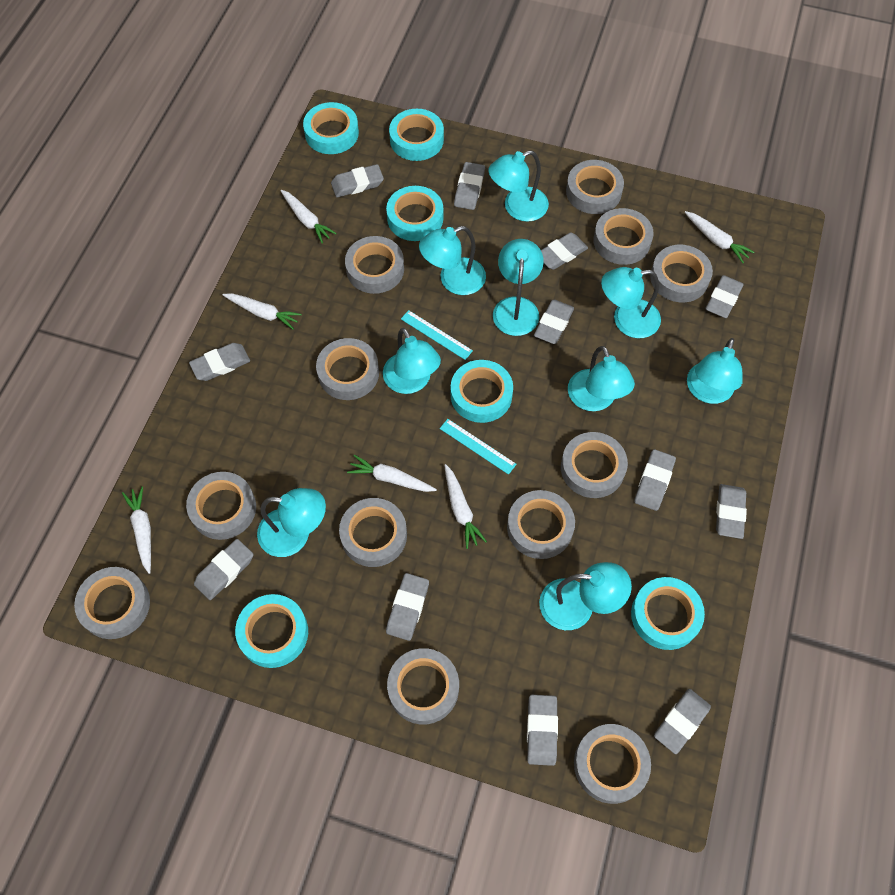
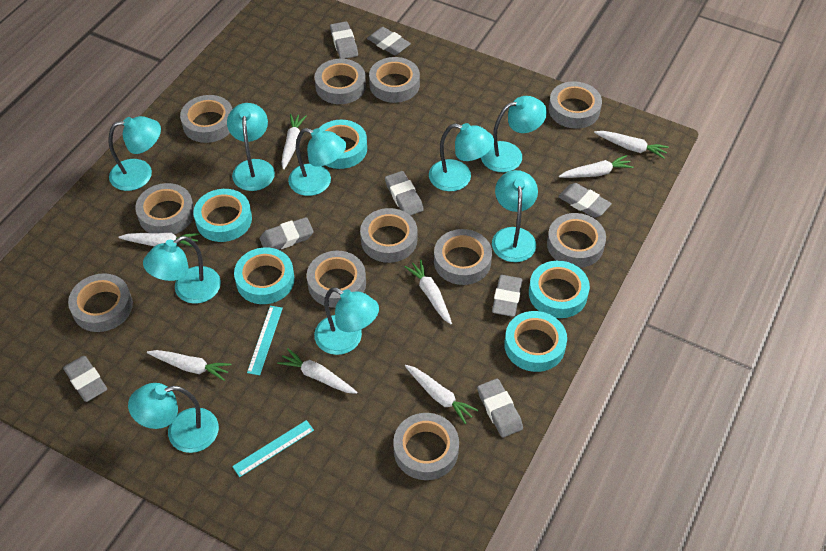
grey eraser: [189,343,250,381] [194,539,253,600] [331,164,384,197] [386,573,429,641] [454,162,485,210] [527,695,558,766] [534,300,574,344] [541,232,588,270] [634,449,676,511] [654,689,711,754] [706,275,744,318] [716,484,747,539] = 12 -> [63,356,107,402] [260,217,314,249] [330,21,358,59] [367,27,411,55] [385,171,424,216] [477,378,523,438] [492,275,523,317] [558,183,612,218] = 8
grey tape: [74,567,150,639] [186,472,256,540] [316,338,379,400] [339,498,407,567] [345,236,404,294] [387,648,459,724] [507,490,575,559] [561,432,628,498] [566,160,624,214] [574,724,651,804] [593,208,654,265] [650,245,713,302] = 12 -> [68,273,133,332] [135,183,194,234] [180,95,232,143] [307,251,366,308] [315,59,366,104] [360,208,417,263] [369,57,420,103] [393,413,459,480] [434,229,492,285] [547,213,606,268] [549,81,602,129] = 11
turquoise tape: [235,594,308,668] [303,102,359,154] [386,186,444,241] [389,109,444,161] [451,360,513,423] [631,577,705,650] = 6 -> [193,189,252,242] [234,247,295,304] [319,120,367,169] [504,311,567,372] [529,261,590,318] = 5
white carrot: [122,486,151,574] [223,293,302,329] [280,190,337,244] [347,455,437,492] [444,464,487,549] [684,211,754,263] = 6 -> [118,233,200,247] [147,350,232,381] [277,349,358,394] [281,114,307,170] [404,260,452,324] [405,365,479,424] [559,155,634,178] [594,131,669,159] = 8

